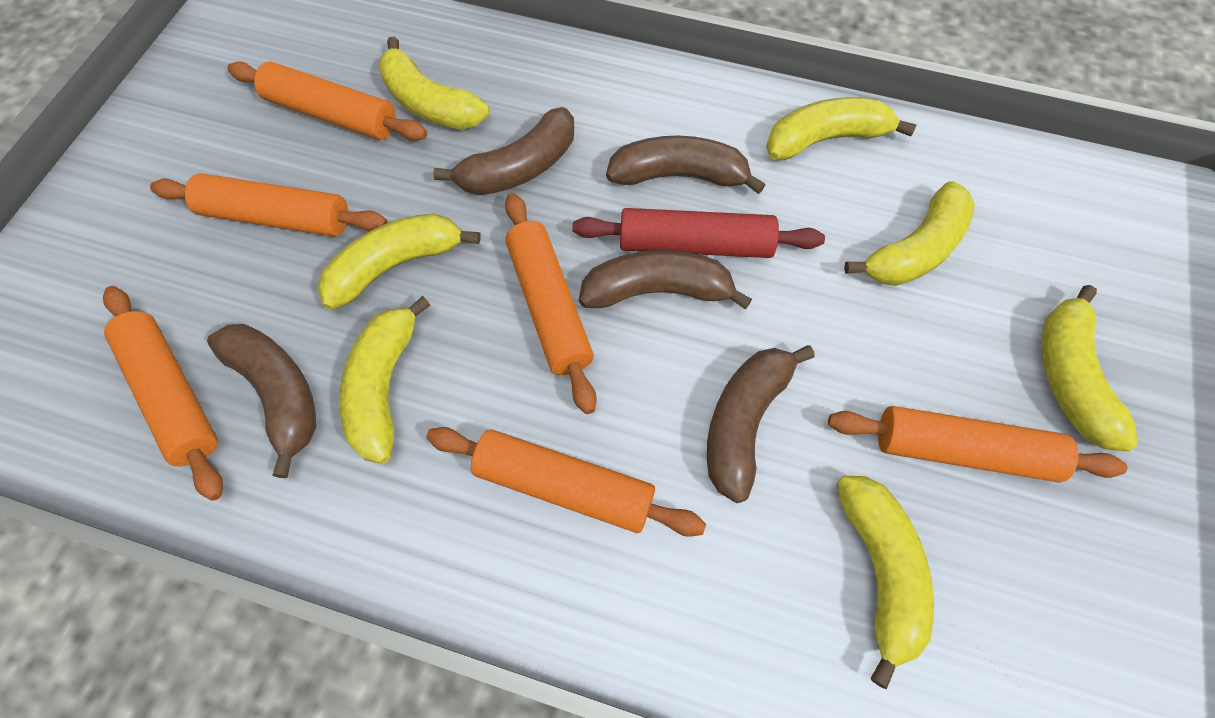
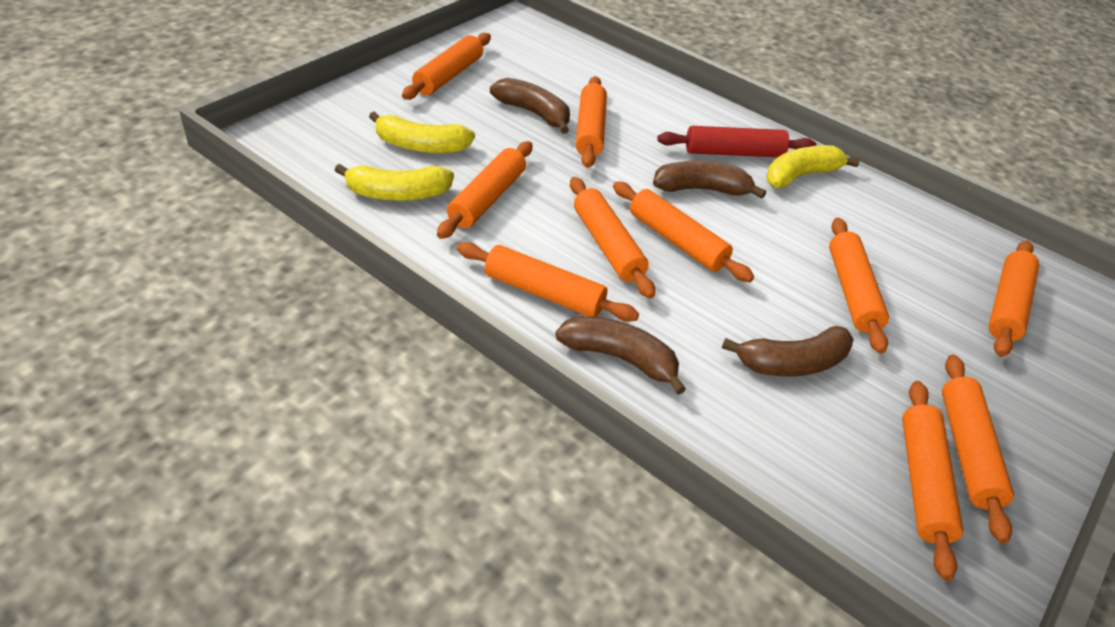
brown banana: [207,324,316,478] [433,107,574,195] [579,250,752,310] [606,136,765,194] [707,345,815,503] = 5 -> [490,78,570,134] [555,316,686,395] [653,160,766,199] [722,326,854,377] = 4
orange rolling pin: [103,286,223,501] [150,173,388,237] [227,62,427,141] [427,427,706,537] [505,193,597,414] [828,406,1127,483] = 6 -> [402,33,491,100] [437,141,532,239] [457,242,639,322] [570,177,655,298] [576,76,607,168] [613,181,754,282] [829,218,889,354] [902,381,963,581] [942,355,1014,543] [989,240,1039,357] = 10
yellow banana: [318,213,481,310] [339,296,430,464] [378,37,489,130] [766,97,916,160] [836,476,934,689] [844,181,975,286] [1042,285,1138,452] = 7 -> [335,164,454,201] [369,112,475,153] [767,145,860,189] = 3

